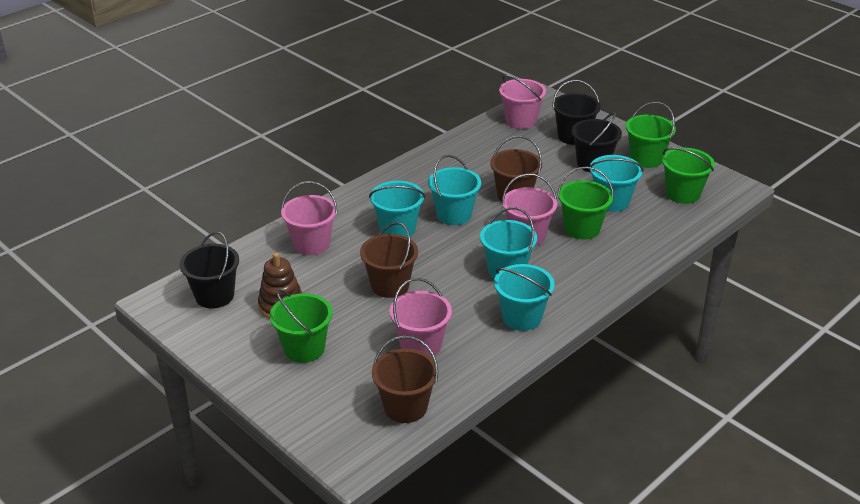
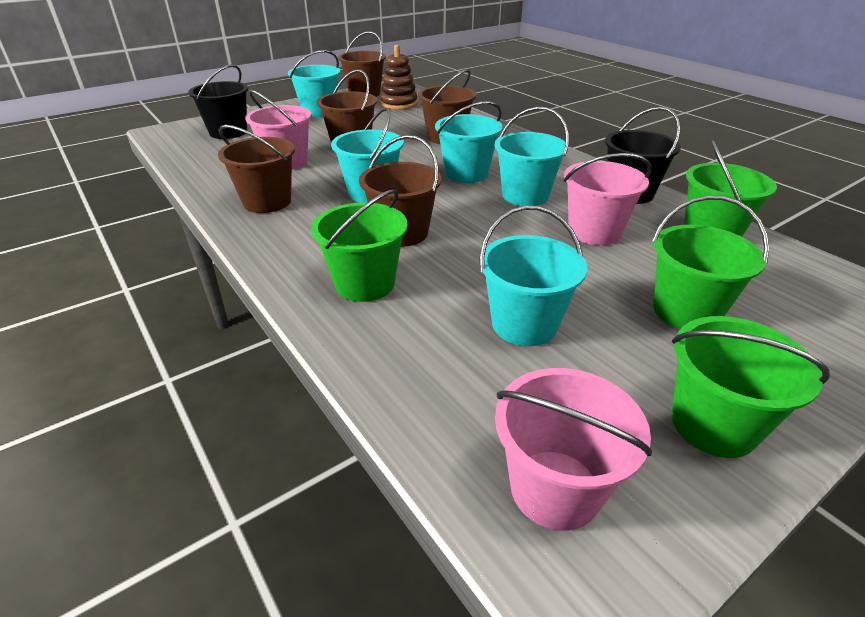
black bucket: [180,231,239,308] [552,80,601,145] [572,112,622,172] = 3 -> [188,64,248,139] [605,107,681,204] = 2
brown bucket: [360,222,418,298] [372,336,438,423] [490,136,542,202] = 3 -> [218,125,295,213] [317,69,377,142] [338,31,386,97] [359,135,441,247] [418,69,476,144] = 5
pink bucket: [281,181,337,255] [389,278,452,357] [499,75,546,129] [502,173,557,246] = 4 -> [245,90,312,170] [495,368,652,530] [564,153,651,245] = 3

